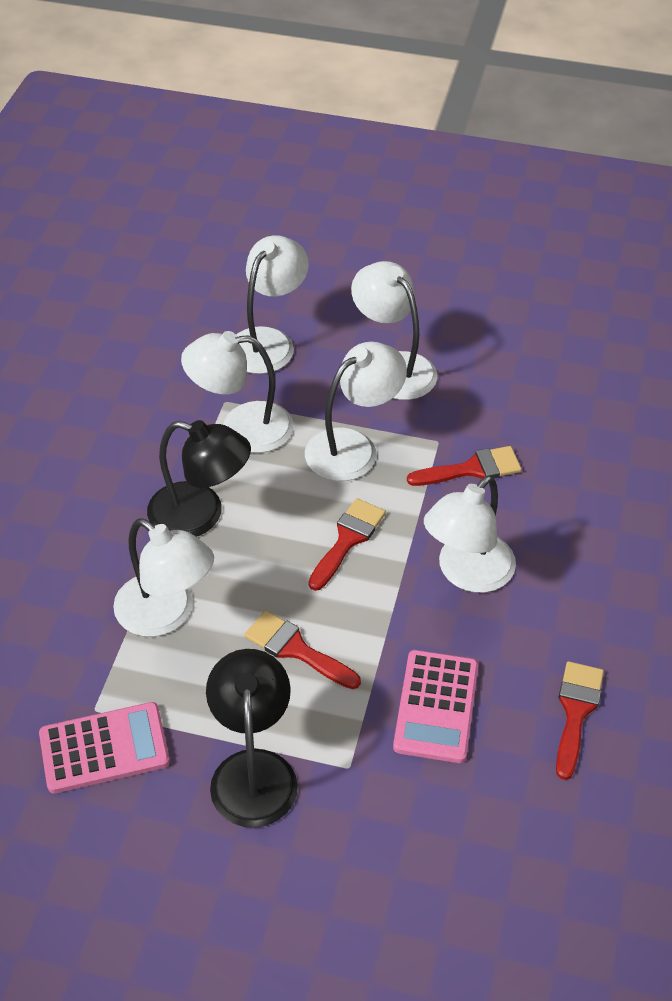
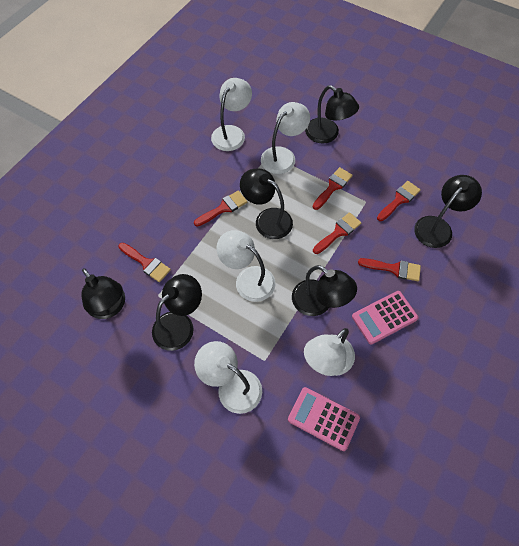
black lamp: [147,420,251,537] [206,649,298,828] = 2 -> [82,268,125,319] [152,274,202,351] [240,169,293,239] [292,265,357,316] [305,85,359,143] [414,175,482,248] = 6
red brush: [244,610,361,689] [308,498,386,591] [407,446,522,486] [556,661,604,780] = 4 -> [118,243,171,282] [194,191,247,227] [313,167,353,210] [313,212,361,254] [358,258,421,281] [377,181,421,221] = 6
white lamp: [113,518,214,637] [181,331,294,453] [236,235,309,374] [305,342,407,481] [351,261,437,400] [424,475,516,593] = 6 -> [194,341,262,414] [211,78,252,151] [216,230,275,302] [261,102,310,174] [304,328,355,376] = 5

